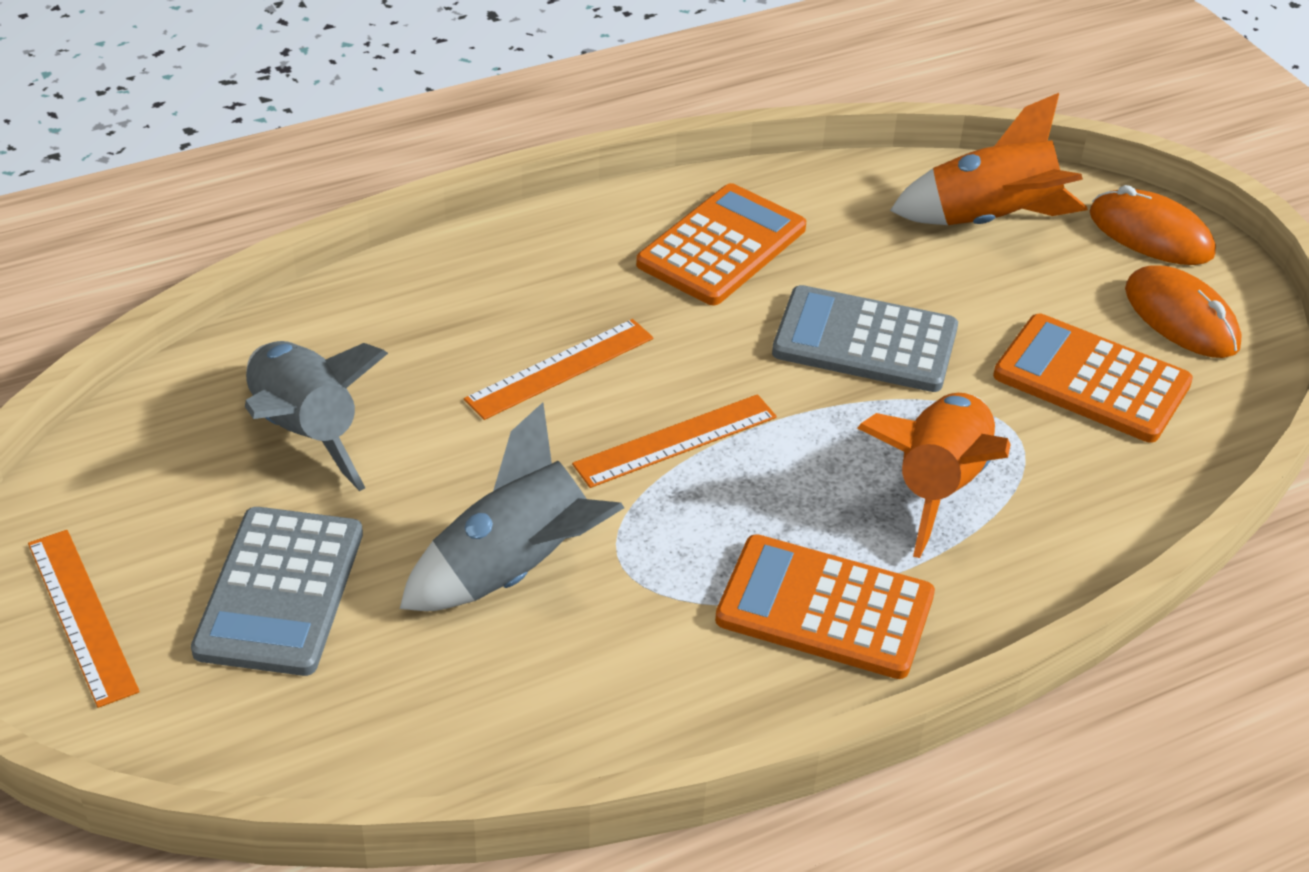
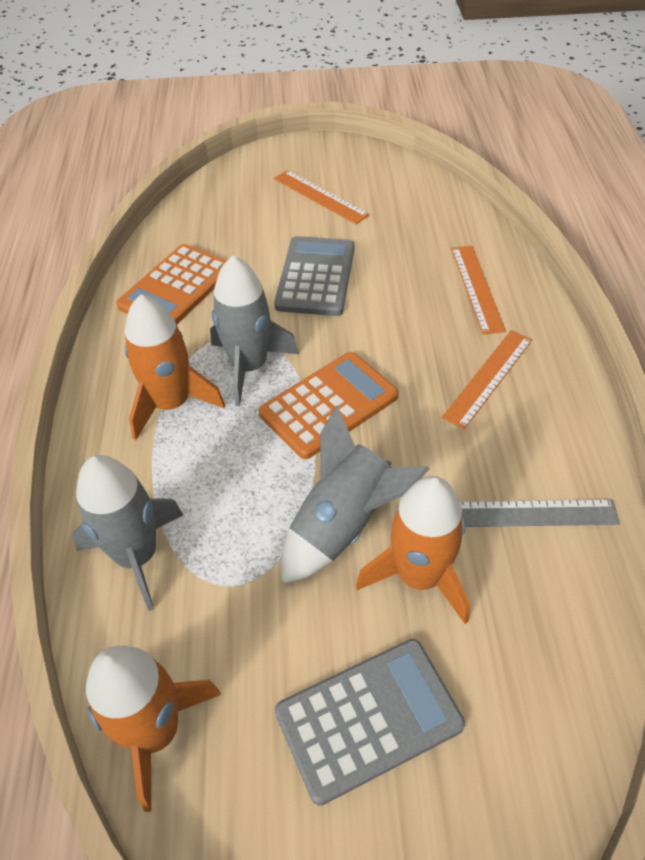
grey rocket: [245,341,388,491] [400,402,624,611] = 2 -> [72,455,183,611] [210,255,299,406] [280,406,430,584] = 3
grey ruler: none = 0 -> [460,499,620,527] = 1
orange calculator: [636,183,806,305] [715,534,935,679] [993,314,1193,443] = 3 -> [116,244,226,324] [259,352,399,459] = 2
orange mouse: [1089,185,1216,265] [1125,265,1242,358] = 2 -> none = 0
orange rocket: [857,393,1011,558] [890,93,1088,225] = 2 -> [86,646,221,812] [125,294,225,440] [356,476,470,624] = 3

